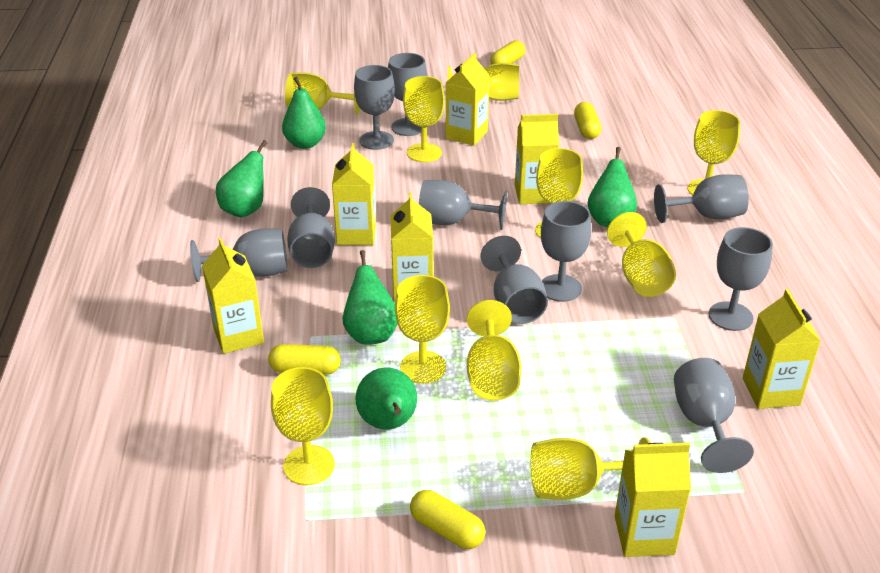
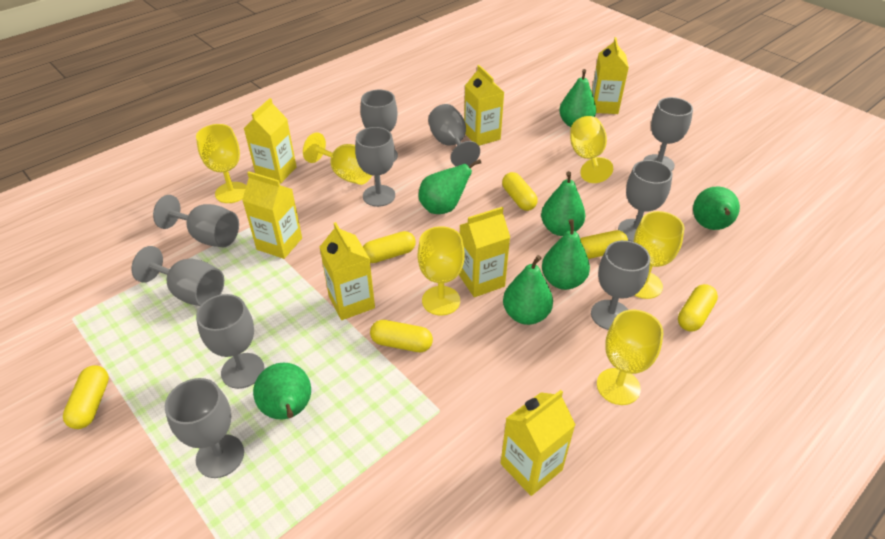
green pear: [216,140,267,217] [282,77,326,149] [343,250,397,345] [355,367,417,430] [587,147,637,227] = 5 -> [253,363,311,419] [419,159,481,214] [503,255,553,325] [541,171,586,236] [542,219,590,290] [559,69,596,127] [693,187,740,230] = 7
yellow capsule: [268,344,341,375] [410,490,486,549] [490,40,525,65] [574,102,601,139] = 4 -> [63,365,109,429] [363,231,416,263] [370,320,433,352] [502,172,538,211] [580,230,628,259] [678,284,718,332] = 6
yellow goblet: [271,367,335,485] [285,72,360,115] [395,275,450,384] [403,76,445,162] [447,63,519,101] [467,300,521,401] [531,437,651,500] [535,148,583,238] [607,212,676,297] [688,110,740,196] = 10 -> [196,124,246,203] [303,132,372,185] [418,226,464,315] [570,116,613,183] [597,310,663,405] [634,211,684,299] = 6

